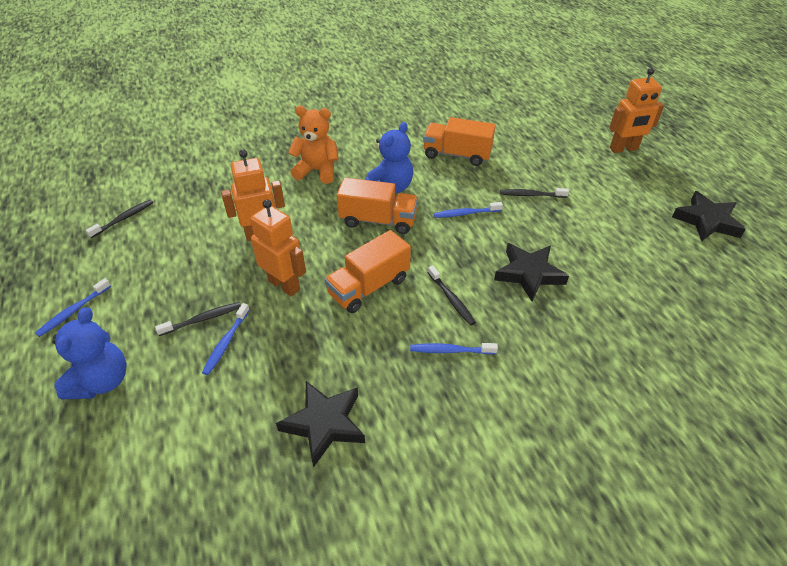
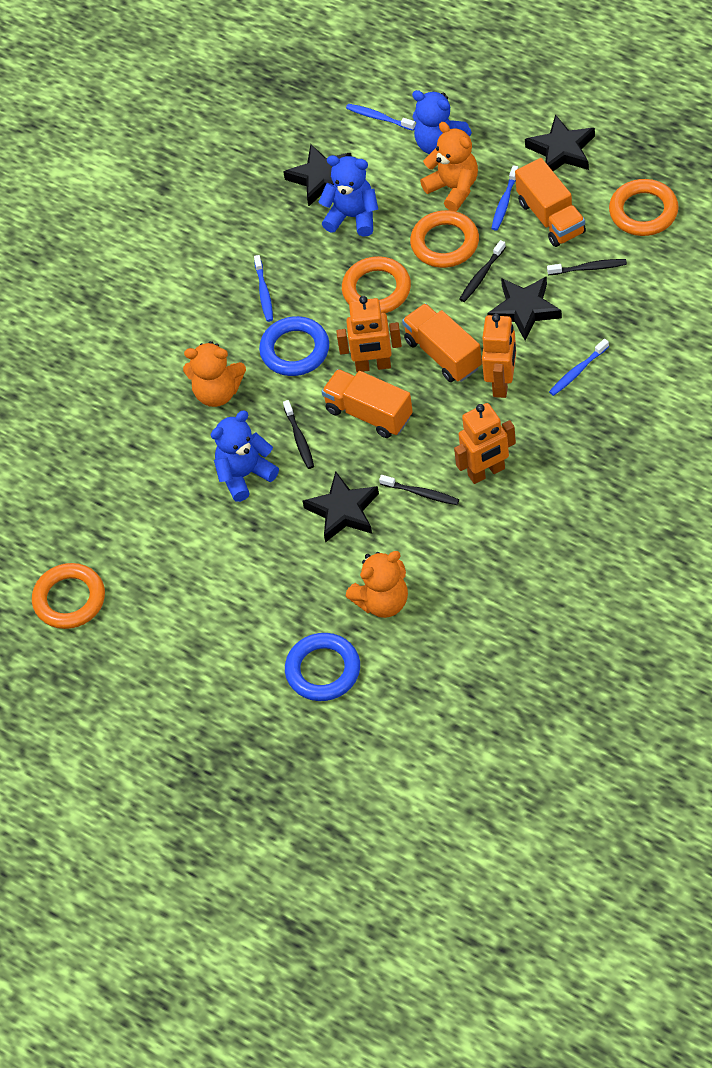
black star: [276,381,365,467] [494,243,569,301] [672,191,746,242] = 3 -> [284,144,352,206] [303,471,379,543] [487,276,562,341] [525,114,595,171] = 4
blue ring: none = 0 -> [259,316,329,376] [285,633,360,701] = 2
blue teddy bear: [52,307,127,399] [364,122,413,193] = 2 -> [211,411,279,502] [318,155,378,237] [412,90,472,154] = 3
orange ring: none = 0 -> [32,563,105,629] [342,256,411,313] [410,210,479,268] [609,179,679,236] = 4
orange teddy bear: [288,106,339,184] = 1 -> [183,341,246,407] [346,551,408,618] [420,122,478,211] = 3

